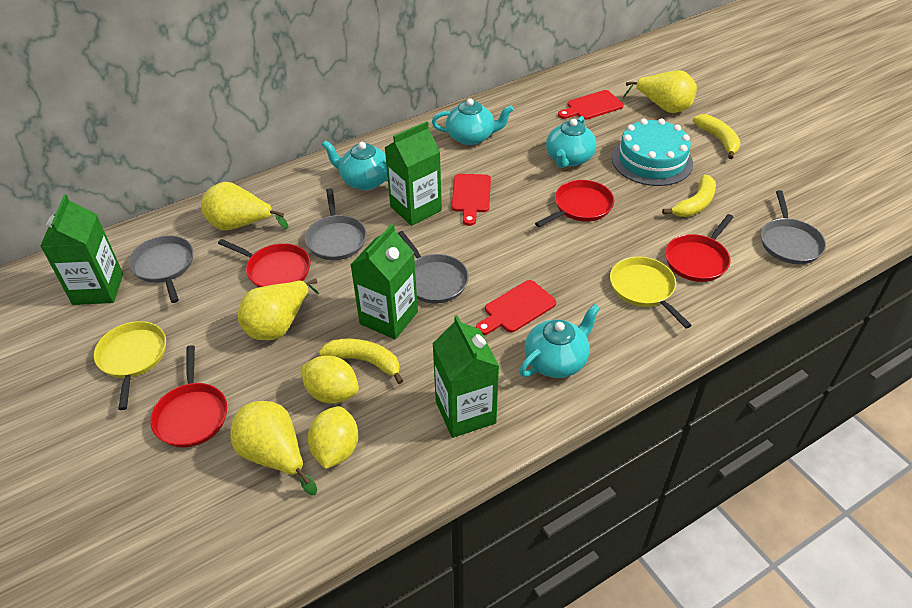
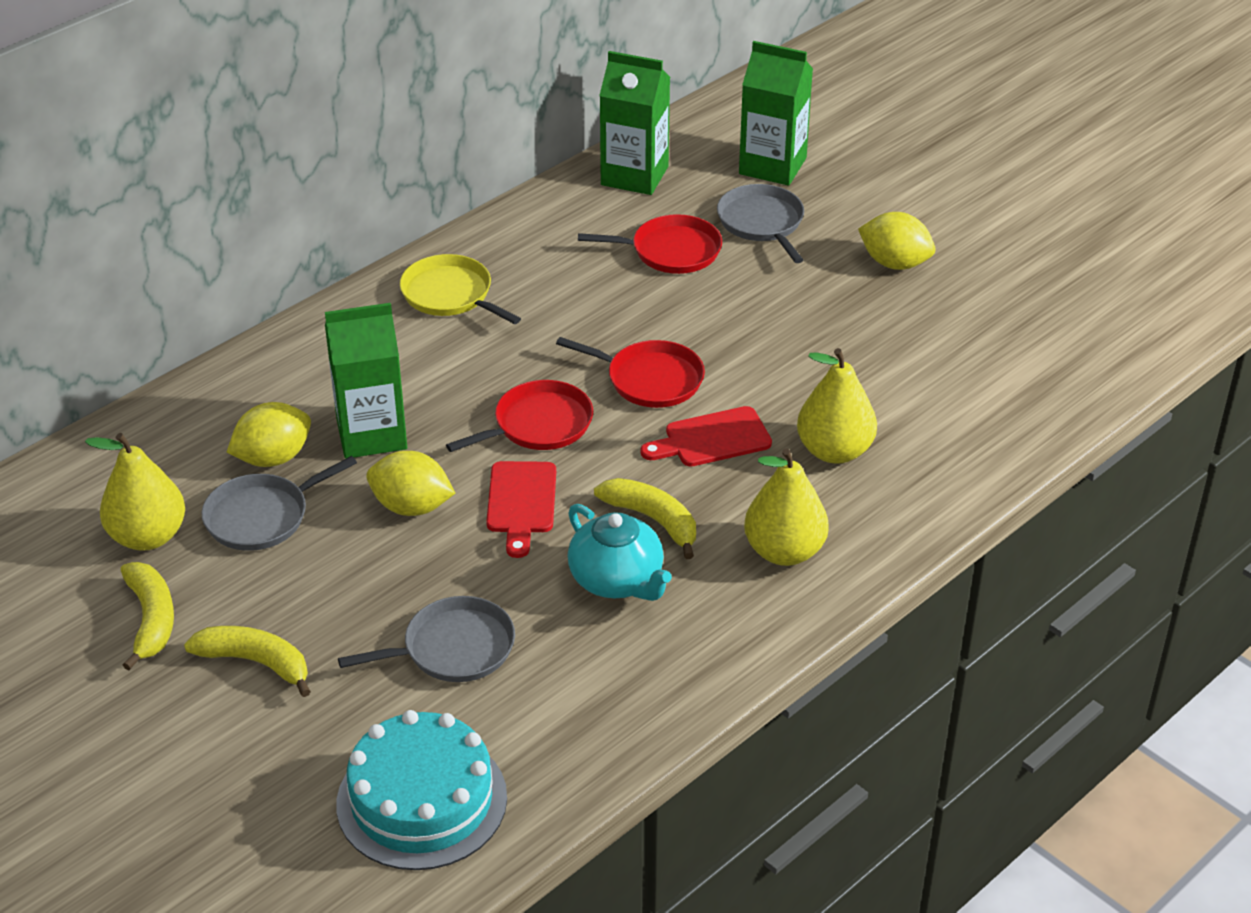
green carton: [40,195,123,305] [351,224,418,340] [385,121,442,226] [432,315,499,438] = 4 -> [325,303,407,459] [599,51,670,195] [739,41,813,186] = 3
grey pan: [129,236,193,303] [305,188,367,260] [398,231,469,304] [761,190,826,264] = 4 -> [202,456,357,551] [338,596,515,682] [717,184,804,263] = 3
red cutting board: [451,174,491,226] [476,280,556,335] [558,90,624,120] = 3 -> [486,461,556,558] [640,406,772,467] = 2
red pan: [150,345,227,448] [218,239,311,287] [535,180,614,227] [665,214,734,282] = 4 -> [446,380,593,452] [556,337,705,408] [578,214,722,274] = 3
turquoise teapot: [322,140,388,190] [432,98,514,145] [519,304,600,378] [546,116,597,168] = 4 -> [568,504,672,601] = 1
yellow lemon: [300,355,359,404] [308,406,359,469] = 2 -> [227,402,311,467] [366,451,455,516] [858,212,935,270] = 3
yellow pan: [94,321,166,410] [610,257,692,329] = 2 -> [400,254,521,324] = 1
yellow pear: [201,182,289,231] [230,401,317,496] [238,279,319,340] [623,70,697,113] = 4 -> [85,433,185,551] [744,448,829,566] [797,348,877,464] = 3

